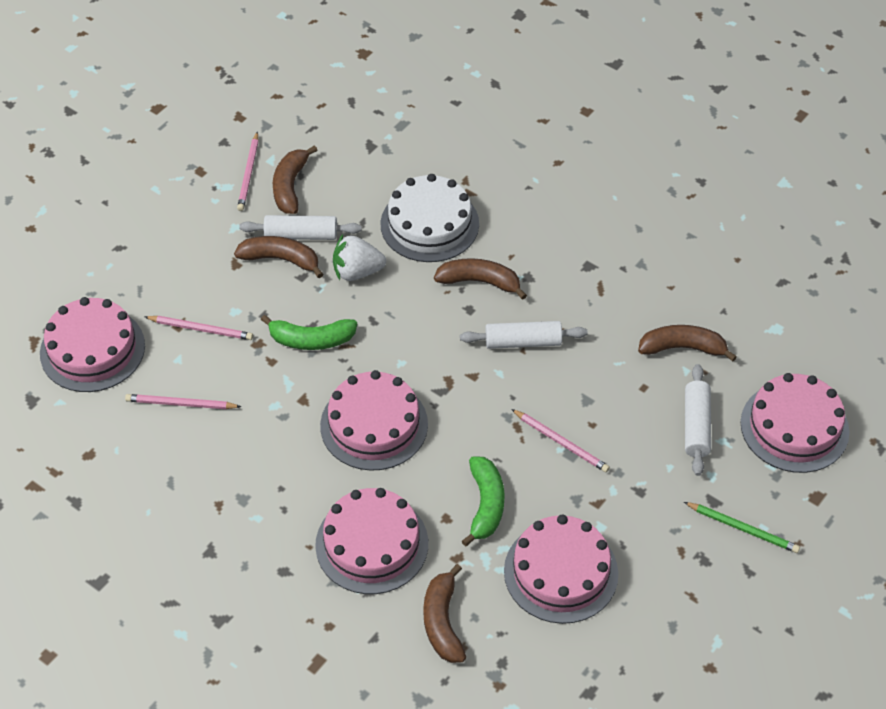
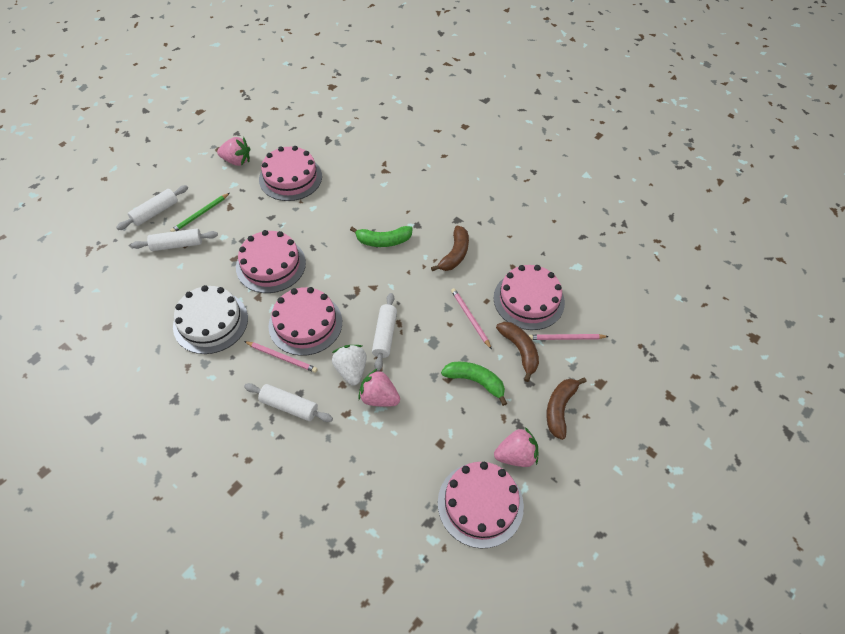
brown banana: [234,236,323,278] [273,145,317,214] [423,564,466,663] [434,258,527,300] [638,325,737,362] = 5 -> [431,226,469,271] [496,322,539,382] [546,377,587,440] = 3
pink pencil: [125,394,241,409] [145,316,253,340] [237,132,258,211] [511,409,610,472] = 4 -> [244,341,318,373] [451,288,492,349] [529,334,609,340] = 3
pink strawberry: none = 0 -> [217,137,250,166] [358,368,400,407] [494,427,538,467] = 3
white rolling pin: [239,215,361,240] [460,321,588,349] [685,364,711,476] = 3 -> [116,185,188,230] [131,228,218,251] [244,383,333,422] [372,293,397,371] = 4

